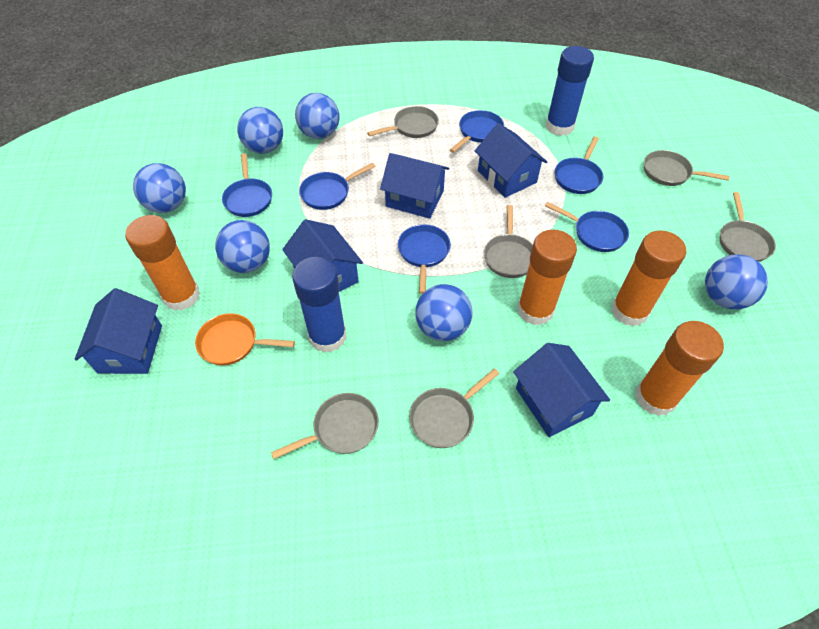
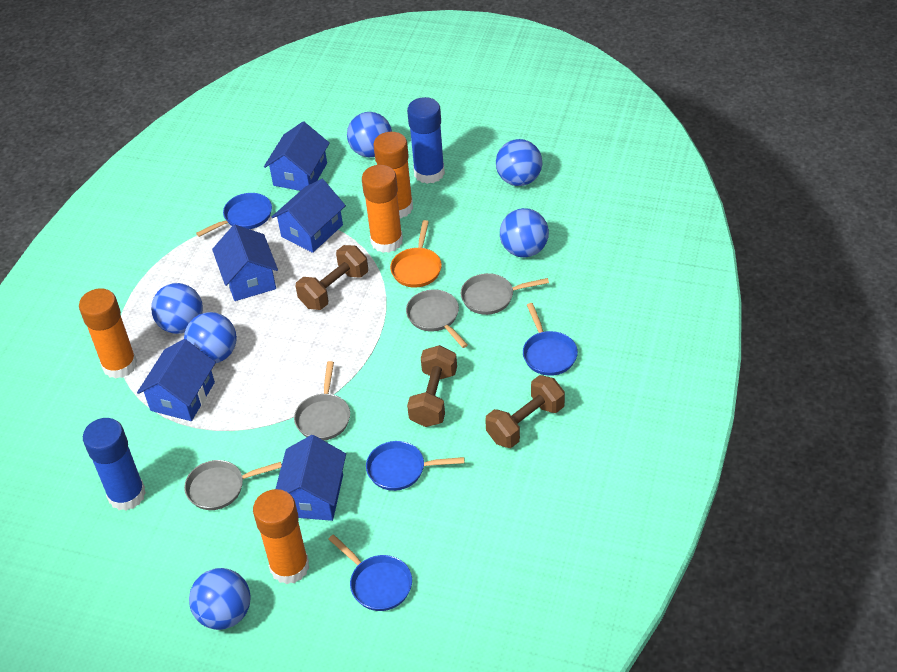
blue pan: [222,153,272,217] [299,163,376,210] [398,224,451,294] [450,110,504,153] [545,202,629,252] [555,136,603,194] = 6 -> [196,193,272,237] [328,534,412,611] [366,441,465,491] [523,303,578,376] = 4
brown dumbbell: none = 0 -> [296,245,368,310] [407,345,457,427] [485,375,565,448] = 3
grey pan: [271,393,379,459] [367,106,439,138] [409,368,499,448] [484,205,533,278] [644,150,730,186] [720,192,776,262] = 6 -> [184,460,282,510] [294,361,350,440] [406,290,468,348] [461,273,549,315] = 4

